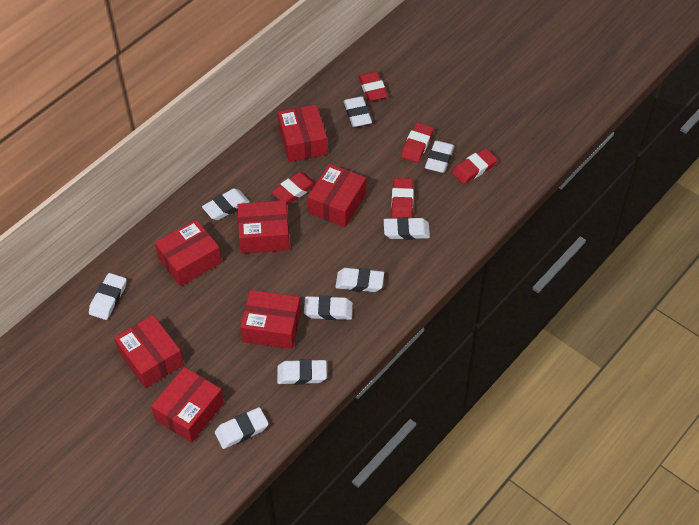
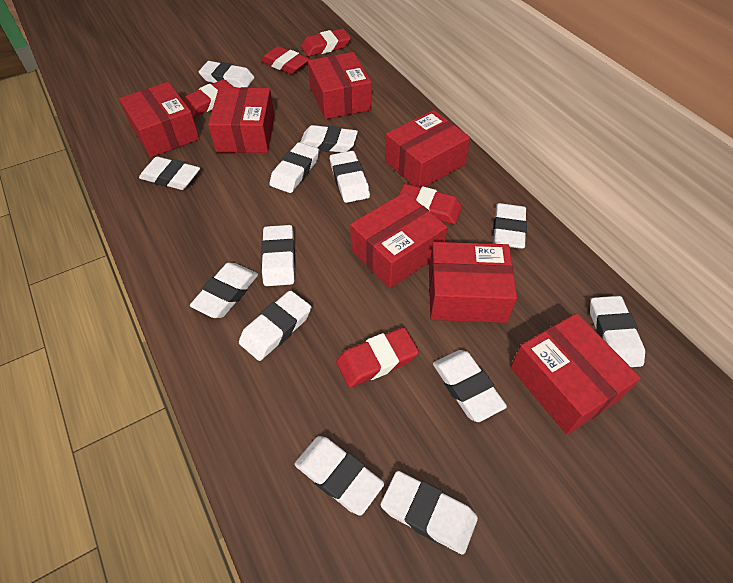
white eraser: [89,273,127,320] [202,188,250,220] [215,407,269,449] [277,359,327,385] [304,296,353,320] [335,268,384,292] [344,96,372,127] [384,217,430,240] [425,140,454,173] = 9 -> [139,157,200,190] [190,263,258,318] [199,61,255,88] [239,290,312,361] [261,225,295,286] [269,142,319,193] [294,436,384,515] [300,125,358,153] [330,151,370,203] [381,471,478,555] [433,350,507,422] [493,203,527,249] [590,296,645,367] = 13

